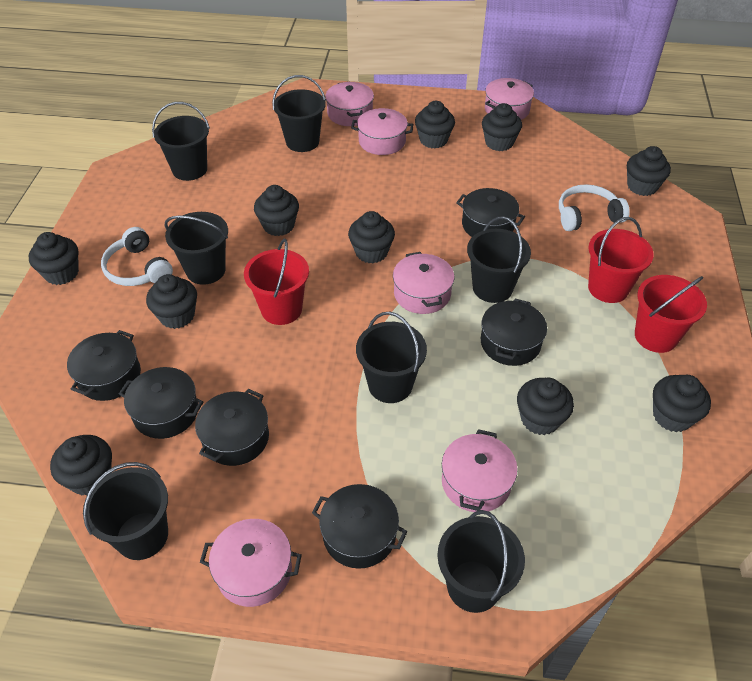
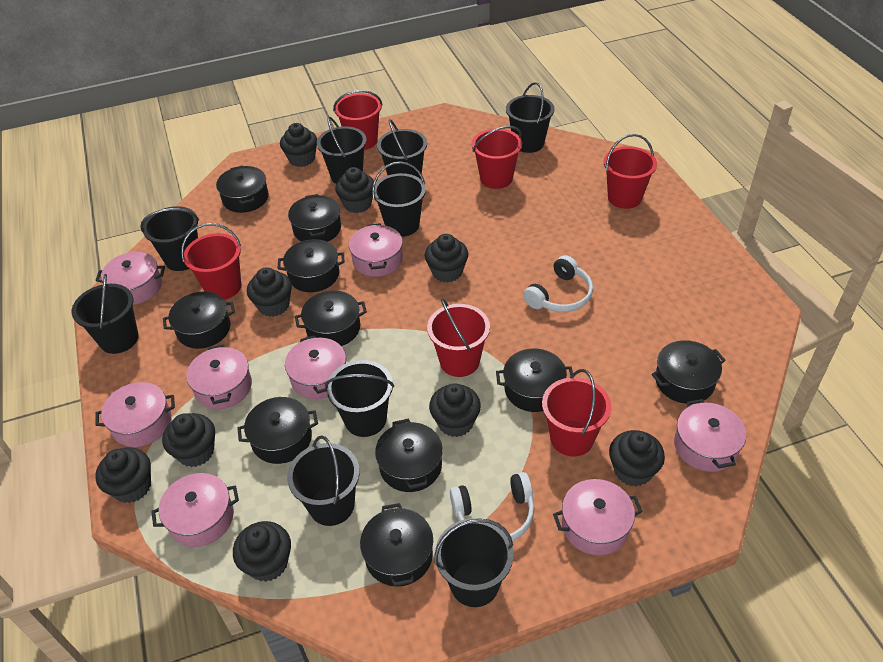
black bucket: [83,462,168,560] [152,102,210,181] [165,212,228,285] [272,75,326,152] [356,312,427,403] [437,510,525,613] [467,216,531,303] = 7 -> [72,274,139,354] [140,206,199,271] [287,435,360,526] [317,117,367,184] [325,360,394,437] [372,161,426,237] [377,119,427,179] [434,518,513,607] [506,82,554,153] = 9
black cupcake: [29,232,79,285] [50,435,112,496] [146,274,197,329] [254,185,299,236] [348,211,395,263] [415,101,455,149] [482,103,522,151] [517,378,574,435] [627,146,671,196] [653,375,711,432] = 10 -> [95,448,151,503] [162,413,215,467] [233,521,291,582] [247,267,292,317] [280,123,317,167] [335,167,374,213] [425,234,468,282] [429,383,481,437] [609,430,665,486] = 9
black pot: [67,330,141,401] [119,367,203,439] [195,389,269,466] [312,484,407,569] [456,188,525,237] [481,299,547,366] = 6 -> [163,292,235,349] [216,165,269,213] [237,397,318,464] [277,239,344,292] [288,194,341,242] [295,290,367,346] [360,503,433,587] [375,418,443,492] [496,349,573,412] [651,340,725,404] = 10
pink pot: [200,519,302,607] [325,82,374,126] [351,108,414,155] [393,252,454,314] [442,429,518,512] [485,78,534,120] = 6 -> [95,382,175,447] [96,252,165,305] [151,473,239,547] [186,345,252,409] [285,335,346,399] [349,223,403,277] [553,479,643,555] [674,399,746,472] = 8
red bucket: [244,238,309,325] [588,217,654,303] [635,275,707,353] = 3 -> [181,223,241,300] [333,90,383,150] [427,298,490,377] [472,126,522,189] [542,369,611,457] [604,134,657,209] = 6

